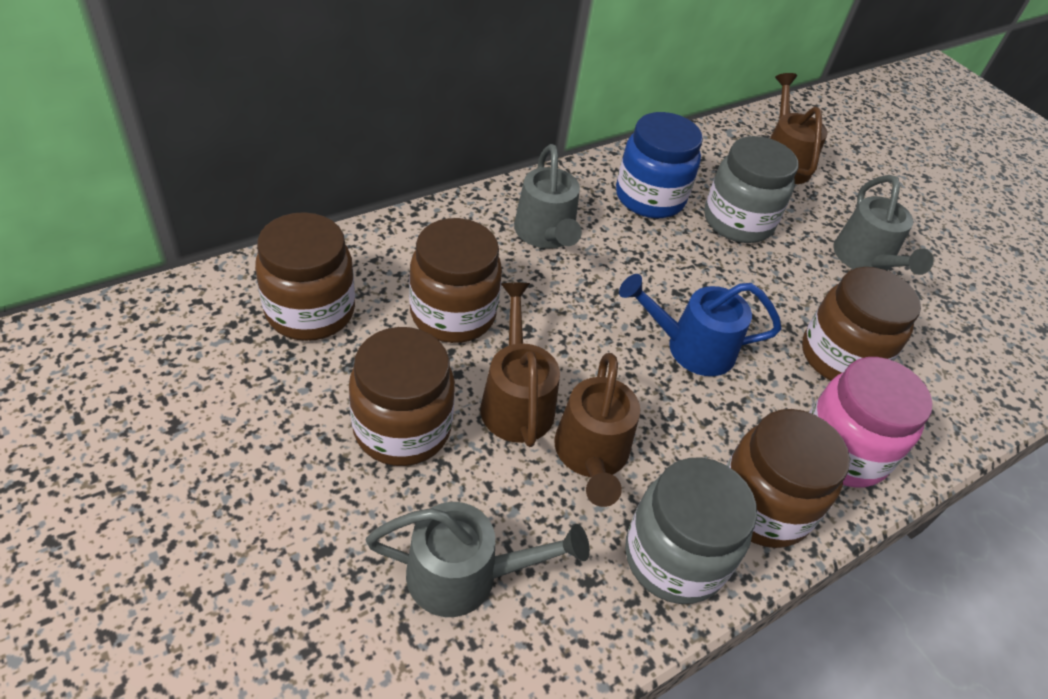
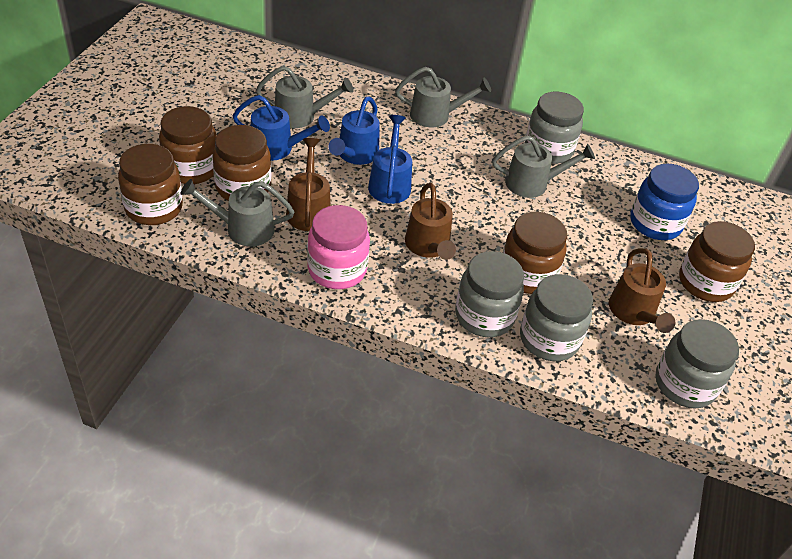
blue watering can: [619,274,782,376] = 1 -> [233,95,330,161] [328,97,380,165] [368,115,412,204] = 3
grey jar: [625,457,757,604] [704,136,798,243] = 2 -> [455,251,524,337] [520,274,593,361] [525,92,584,164] [655,319,739,409] = 4
grey watering can: [365,502,590,617] [514,144,582,249] [833,175,934,275] = 3 -> [180,179,295,247] [256,66,354,128] [395,67,491,127] [492,135,595,198] = 4

